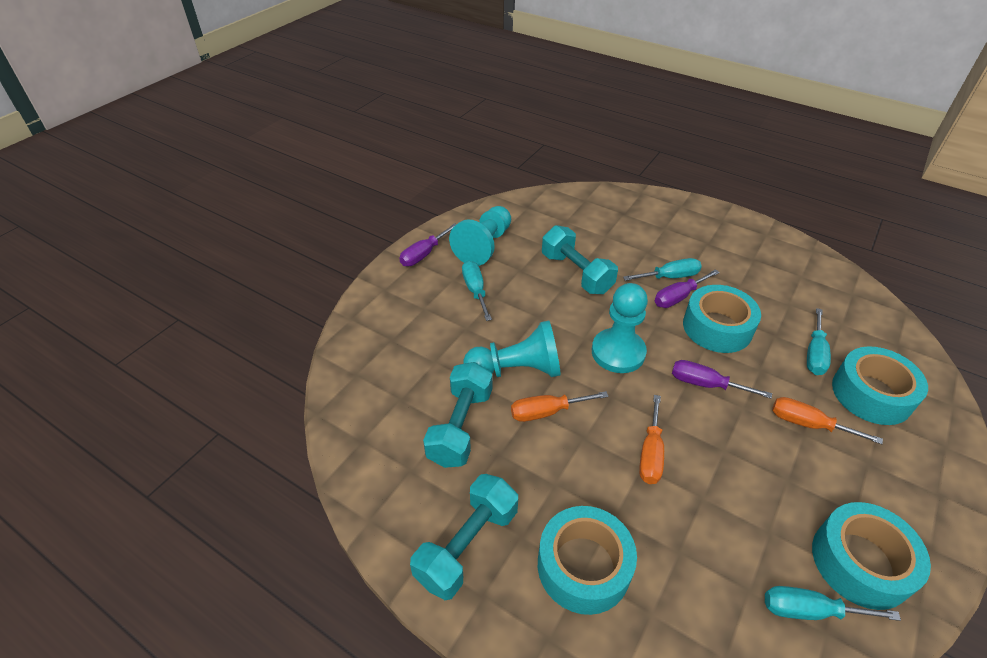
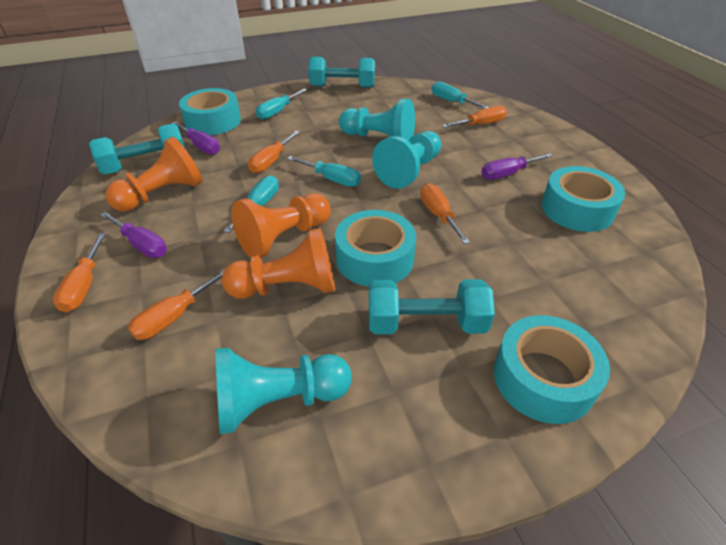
orange pawn: none = 0 -> [106,137,203,212] [222,228,335,299] [232,193,331,258] = 3
orange screwdriver: [511,391,609,422] [639,395,664,484] [772,397,883,444] = 3 -> [53,233,106,313] [128,269,225,340] [248,131,300,173] [420,183,470,244] [442,106,507,128] = 5

